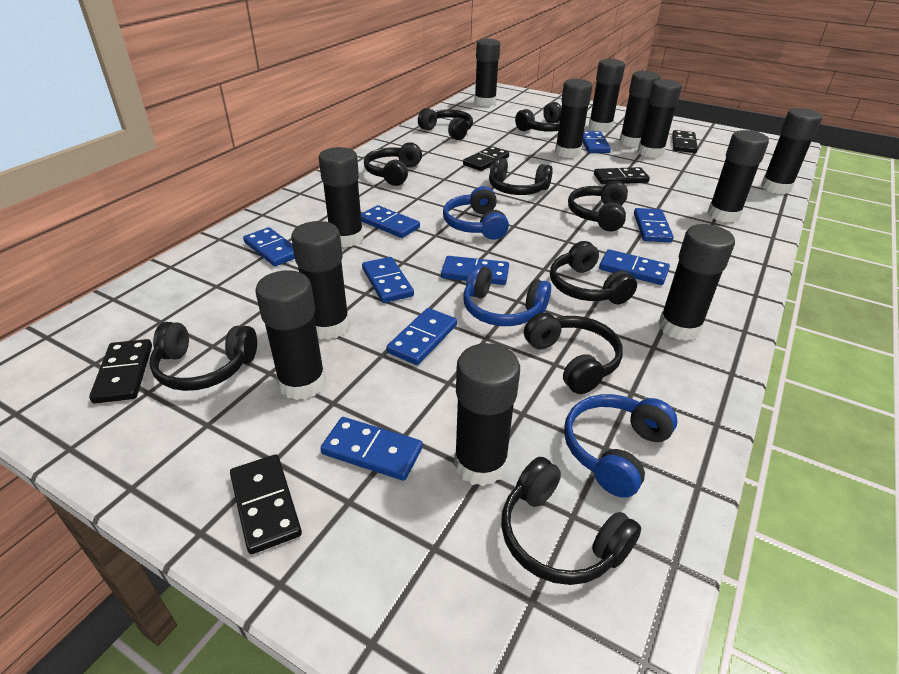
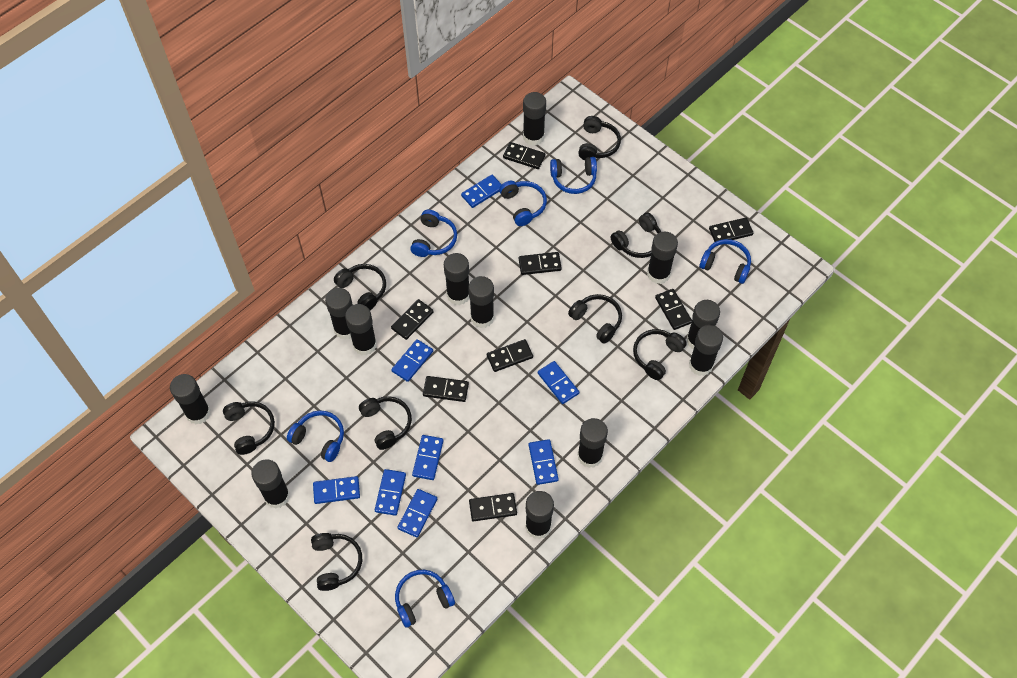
black domino: [89,339,152,404] [230,454,302,554] [463,146,509,171] [594,167,650,184] [672,130,698,153] = 5 -> [391,299,434,340] [423,376,469,402] [469,493,517,521] [487,339,533,372] [503,142,545,169] [519,252,562,275] [655,289,692,330] [709,218,753,242] = 8
black headphones: [150,322,257,391] [364,142,422,186] [418,108,473,140] [489,157,553,195] [501,457,641,585] [515,102,562,132] [524,312,623,394] [550,241,637,304] [568,181,628,231] = 9 -> [223,402,275,455] [311,533,362,591] [334,264,386,310] [359,396,412,450] [568,294,622,344] [578,116,621,160] [610,212,661,258] [633,329,687,380] = 8
blue domino: [243,227,295,266] [320,417,423,481] [361,205,420,238] [362,257,414,303] [386,308,457,365] [441,256,509,285] [582,131,611,153] [599,249,670,285] [634,208,674,242] = 9 -> [313,476,360,504] [375,469,406,516] [391,339,433,382] [397,489,437,537] [412,435,443,480] [461,175,502,208] [529,439,558,485] [538,361,579,404] = 8
blue headphones: [443,186,509,240] [463,265,551,326] [564,394,677,498] = 3 -> [287,410,344,462] [395,570,455,628] [410,210,457,257] [499,181,547,226] [550,157,597,194] [700,239,751,284] = 6

